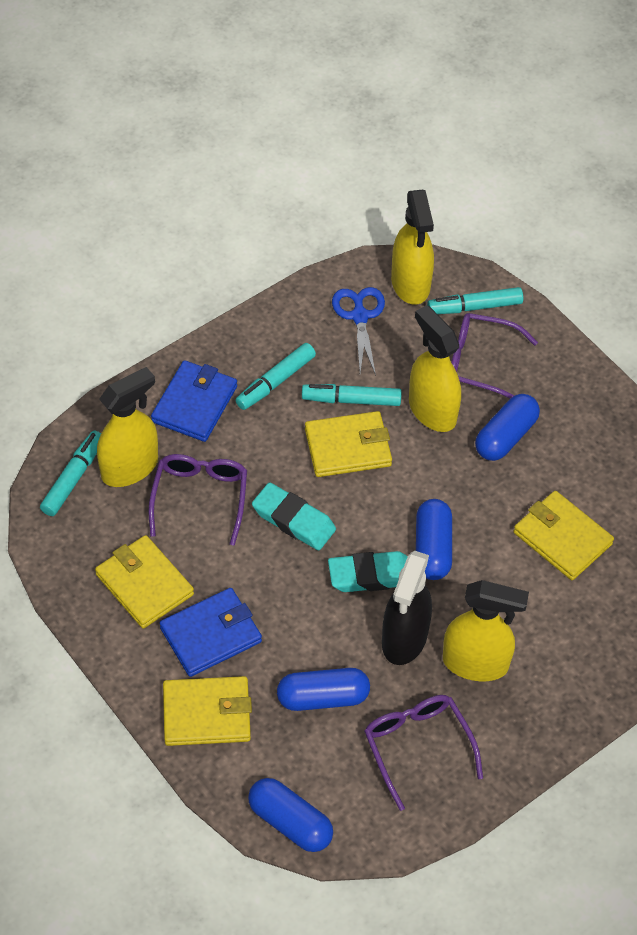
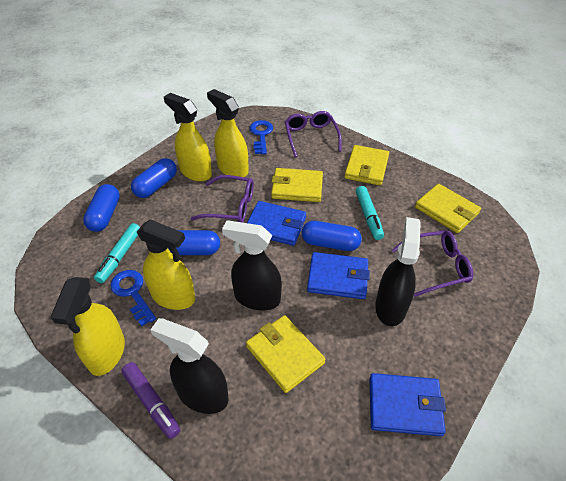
black spray bottle: [382,551,432,665] = 1 -> [150,318,229,414] [222,220,282,311] [375,217,421,326] = 3
blue key: none = 0 -> [110,270,156,326] [250,120,273,155] = 2
blue scissors: [332,287,385,375] = 1 -> none = 0
blue wallet: [151,360,237,442] [160,588,262,677] = 2 -> [247,201,306,246] [307,252,370,299] [369,373,446,436] = 3
purple marker: none = 0 -> [121,362,181,439] = 1
turquoise eraser: [252,482,336,550] [328,551,408,592] = 2 -> none = 0
turquoise marker: [40,431,101,516] [235,343,316,410] [302,384,402,406] [427,287,523,314] = 4 -> [94,223,140,283] [356,186,384,240] = 2

